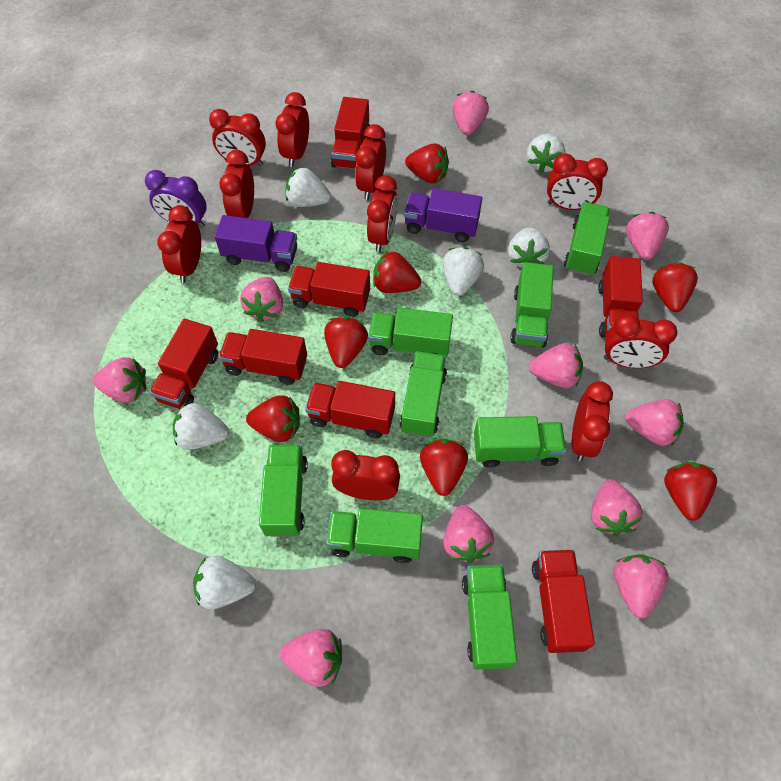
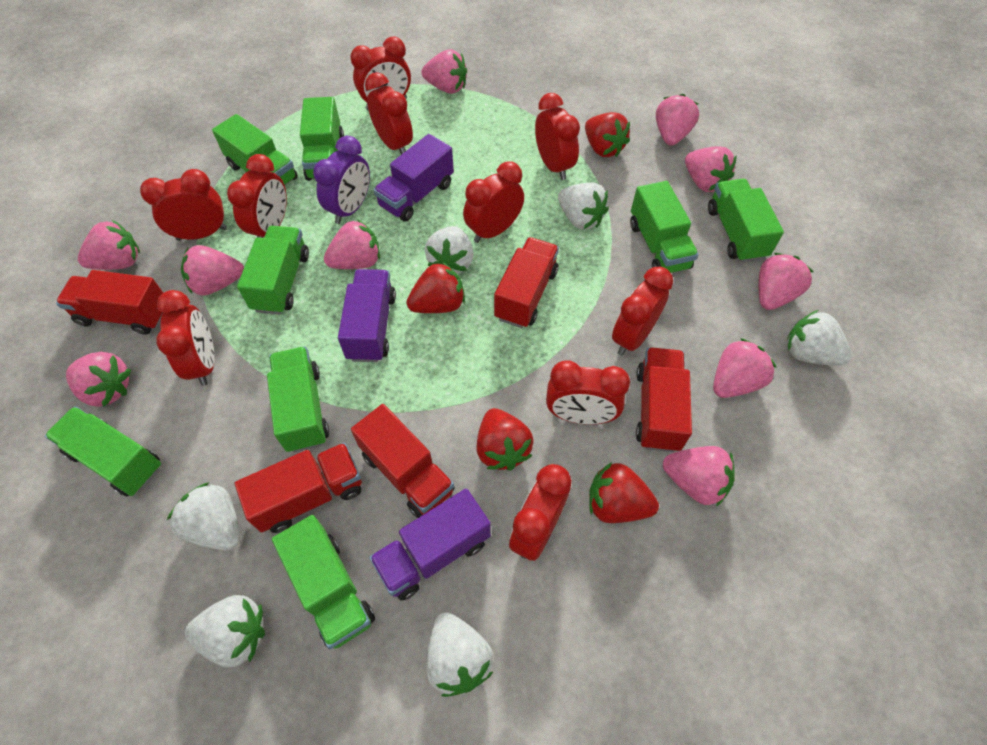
purple truck: [215,215,297,272] [404,188,482,242] = 2 -> [338,269,396,362] [369,488,491,601] [374,134,454,222] = 3
red strawberry: [246,395,300,442] [324,317,368,368] [373,251,421,293] [405,143,449,183] [420,439,468,496] [652,263,698,312] [664,462,717,521] = 7 -> [406,261,465,313] [476,408,533,471] [585,112,630,157] [589,462,659,523] = 4
red truck: [149,319,218,409] [219,329,307,385] [288,262,370,317] [305,381,395,438] [331,97,370,169] [532,549,595,653] [598,256,643,337] = 7 -> [56,270,163,335] [235,443,362,533] [351,404,455,518] [494,237,559,328] [636,347,692,452] = 5

